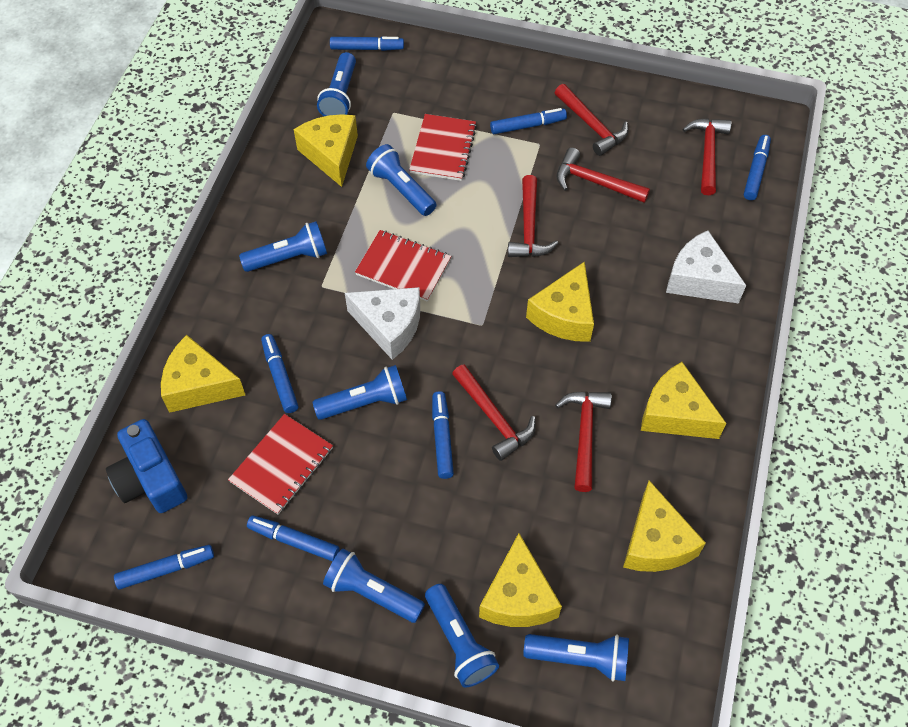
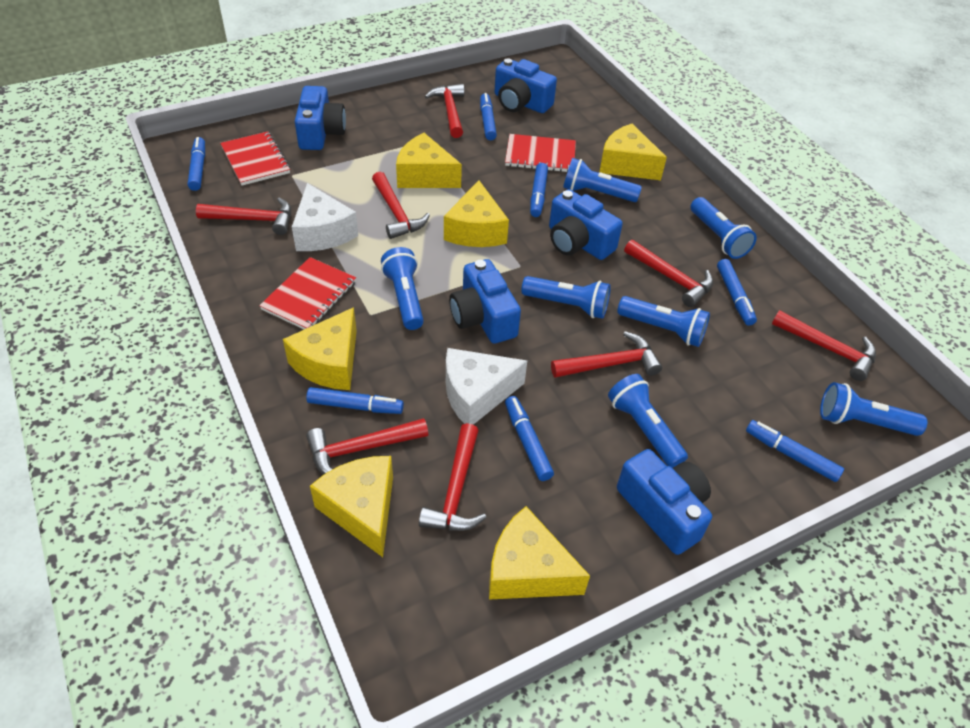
blue camera: [106,419,187,513] = 1 -> [295,86,346,150] [449,259,521,344] [494,59,557,113] [549,189,623,260] [617,449,712,555] = 5
red hammer: [452,364,536,461] [508,175,559,257] [554,84,629,156] [555,392,612,492] [557,148,650,203] [683,118,732,195] = 6 -> [196,197,291,235] [306,418,428,474] [372,172,430,239] [419,423,487,531] [425,84,465,138] [551,331,662,378] [624,240,713,307] [772,310,876,381] = 8

